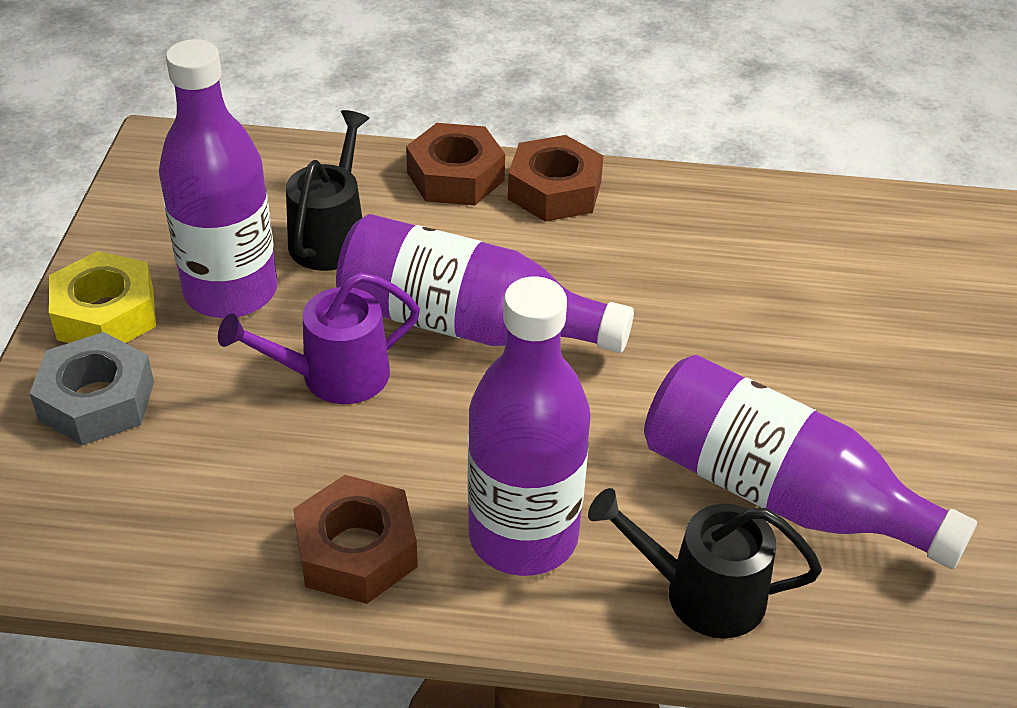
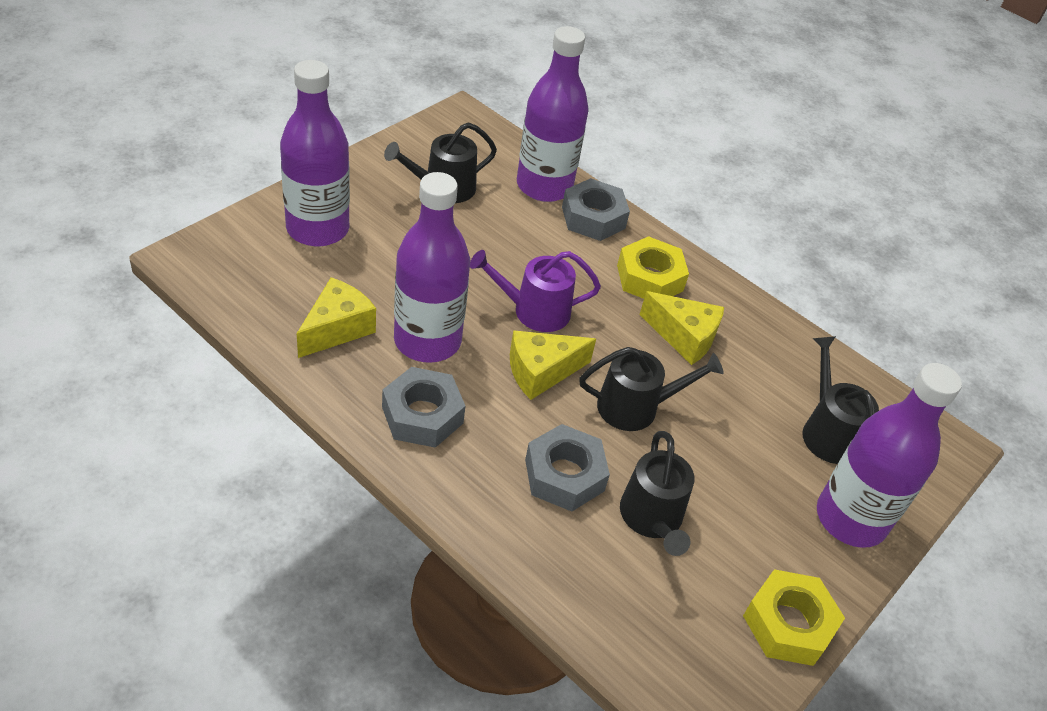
black watering can: [286,110,369,271] [588,488,822,639] = 2 -> [384,122,497,203] [579,347,724,431] [620,431,694,556] [802,336,879,464] = 4
brown nut: [293,475,418,604] [406,123,505,205] [508,135,604,222] = 3 -> none = 0
grey nut: [29,332,154,445] = 1 -> [382,367,465,448] [525,424,610,511] [562,178,630,241] = 3
yellow cheese: none = 0 -> [297,277,376,358] [510,330,596,400] [640,291,724,365] = 3
yellow nut: [49,251,156,343] = 1 -> [617,236,689,299] [743,569,845,666] = 2

